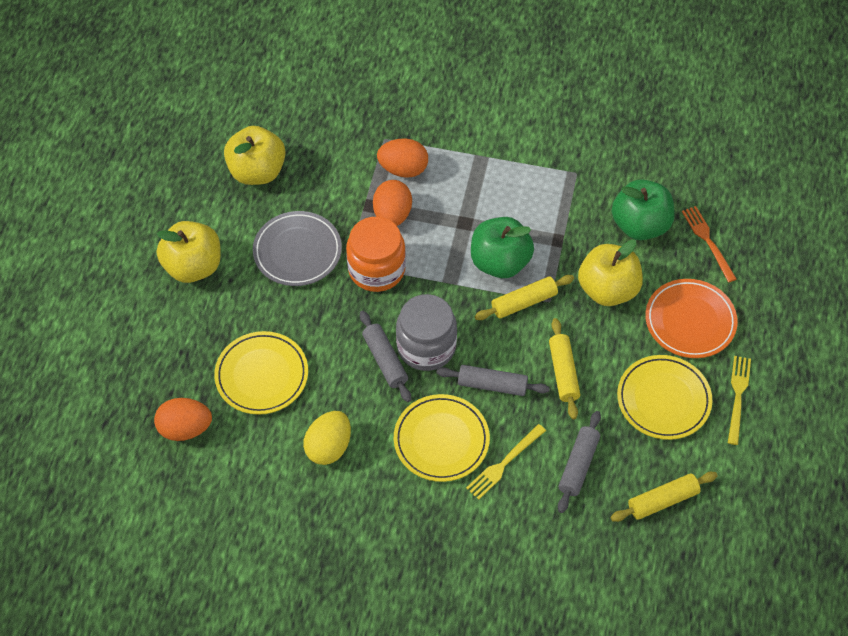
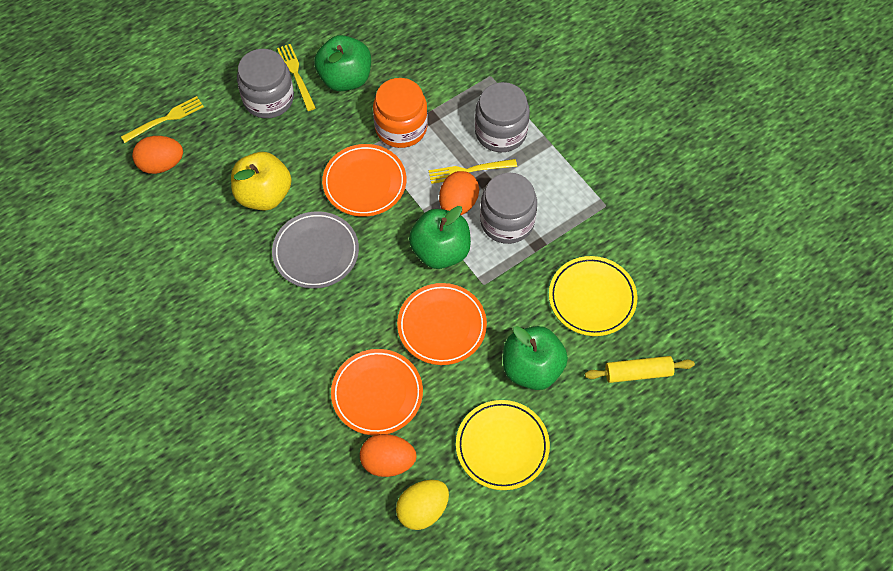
green apple: [471,217,534,278] [612,179,675,240] = 2 -> [314,35,371,91] [409,206,471,269] [503,326,568,390] = 3
grey jar: [396,294,457,371] = 1 -> [237,49,294,118] [475,82,530,152] [480,173,537,244] = 3
grey rolling pin: [360,311,411,402] [436,365,550,396] [558,411,601,513] = 3 -> none = 0
orange fork: [682,206,737,282] = 1 -> none = 0
orange plate: [645,279,738,358] = 1 -> [322,144,406,217] [331,349,423,435] [397,283,487,365] = 3
yellow apple: [157,221,221,283] [224,126,286,185] [578,240,643,306] = 3 -> [231,152,292,211] = 1
yellow fork: [466,424,546,500] [728,356,751,445] = 2 -> [121,96,204,143] [277,44,316,111] [429,159,517,184] = 3
yellow plate: [214,331,308,415] [394,394,490,482] [617,355,713,440] = 3 -> [456,400,550,490] [549,256,637,336] = 2
yellow rolling pin: [475,275,574,320] [549,318,580,419] [611,472,718,522] = 3 -> [585,356,695,383] = 1

